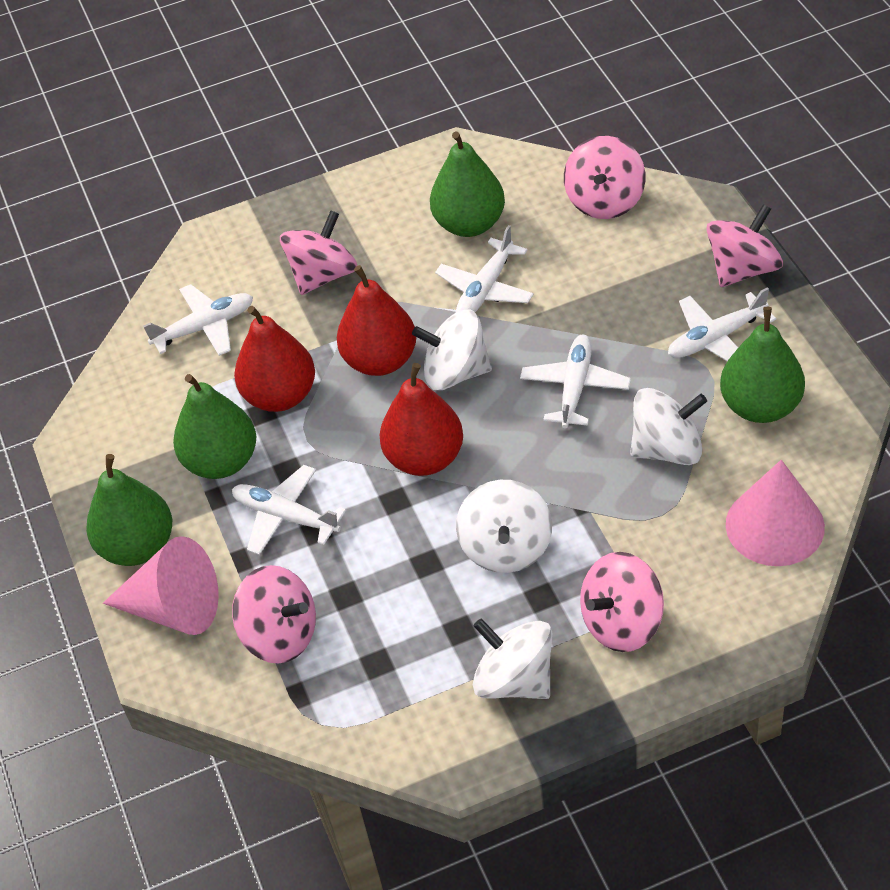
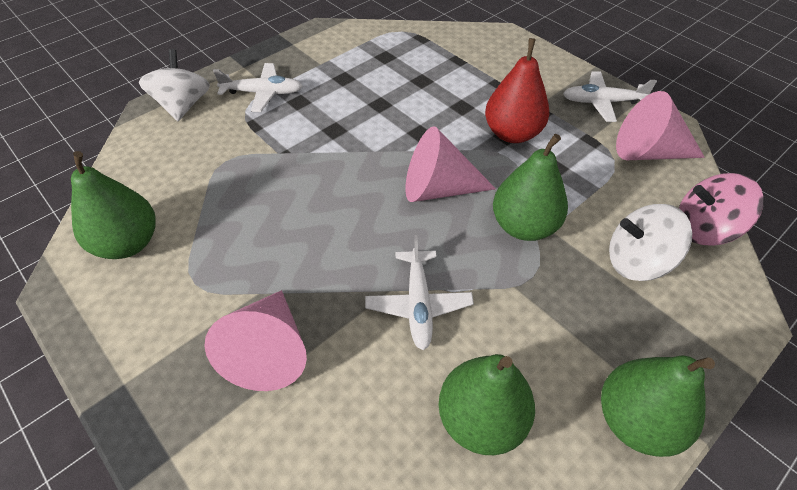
pink cone: [103,536,219,635] [726,460,825,566] = 2 -> [204,290,307,391] [405,126,496,202] [616,91,705,160] = 3
pink spinning top: [232,565,316,663] [280,210,357,295] [564,136,645,219] [580,552,664,652] [706,204,783,287] = 5 -> [679,173,764,246] = 1
red pear: [234,306,315,412] [337,265,416,376] [380,363,463,476] = 3 -> [485,38,549,143] = 1
white plane: [143,284,253,356] [232,465,346,555] [435,225,534,312] [520,335,631,428] [668,287,776,361] = 5 -> [213,63,302,112] [365,235,474,350] [563,71,657,122] = 3
white spinning top: [412,309,492,390] [456,480,552,573] [473,618,553,699] [630,388,707,465] = 4 -> [139,49,210,121] [609,204,692,281] = 2

